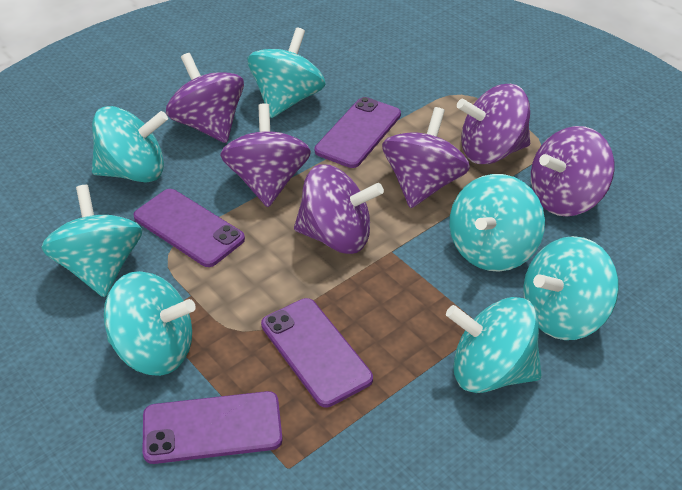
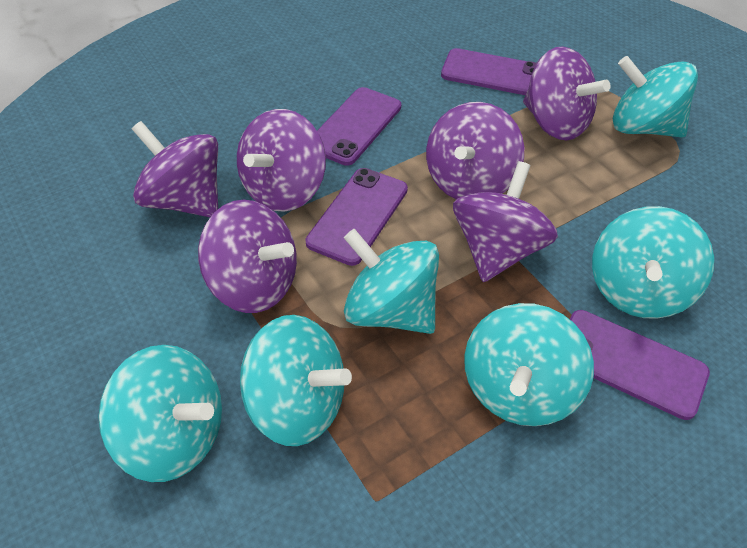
turquoise spinning top: [41,185,142,297] [92,106,168,183] [104,271,196,376] [248,27,325,118] [446,297,542,393] [449,174,545,272] [524,236,619,340] = 7 -> [98,345,222,482] [240,315,352,446] [344,229,439,334] [464,303,594,426] [592,206,714,319] [613,56,698,138] = 6

